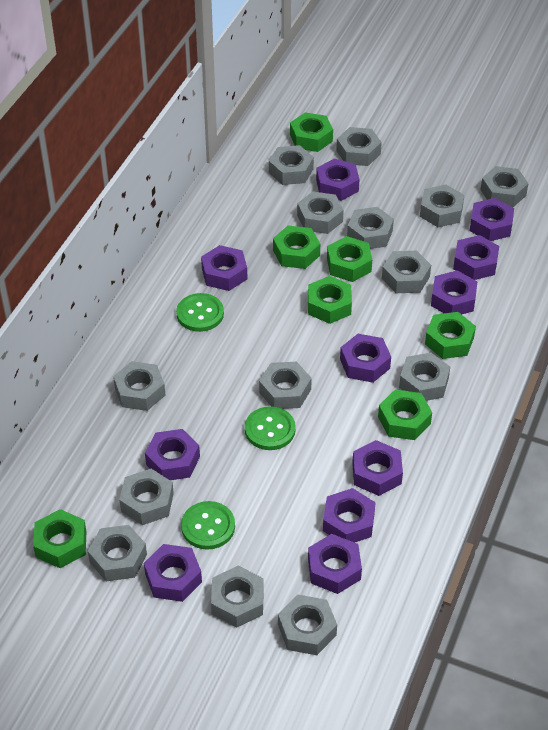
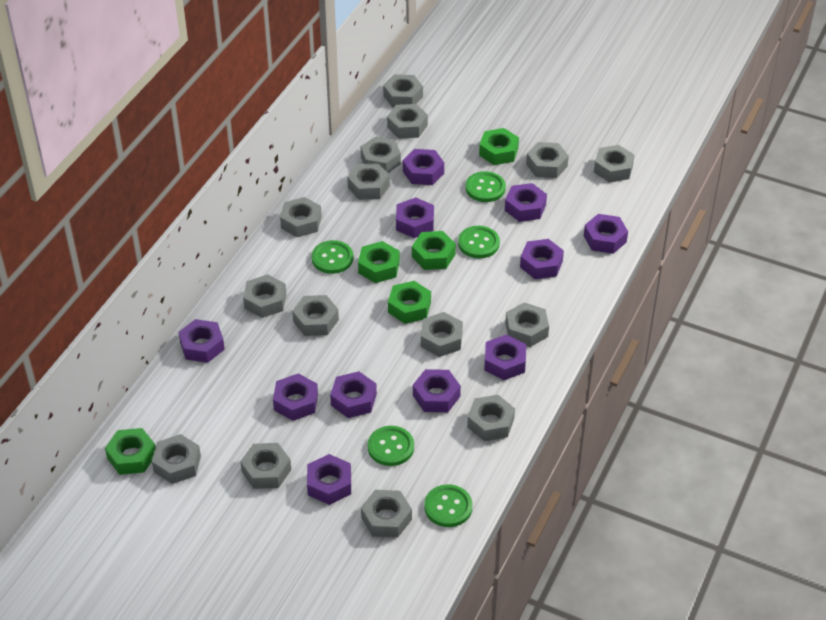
green button: [176,293,224,332] [181,501,235,550] [245,406,296,450] = 3 -> [311,240,354,274] [368,426,414,466] [424,484,473,527] [458,226,500,258] [465,171,506,202] = 5
green nut: [33,509,87,568] [273,225,320,269] [290,112,333,152] [308,276,352,324] [327,236,372,282] [378,389,432,440] [425,312,476,359] = 7 -> [105,428,156,475] [358,241,400,283] [388,281,431,324] [412,231,456,270] [479,128,519,165] = 5
grey nut: [88,525,147,582] [113,361,165,411] [119,469,174,525] [211,566,264,627] [259,362,312,409] [269,145,314,185] [278,595,337,655] [297,191,344,234] [336,127,382,166] [347,207,394,249] [382,251,431,293] [399,353,450,401] [420,185,464,227] [481,166,529,207] = 14 -> [152,434,201,484] [240,443,291,489] [243,274,286,318] [280,197,322,237] [292,295,339,336] [347,163,390,200] [361,137,401,173] [361,490,412,537] [383,74,423,107] [387,104,428,139] [421,312,463,357] [467,395,515,441] [505,303,549,347] [526,142,569,178] [594,145,634,183] = 15

